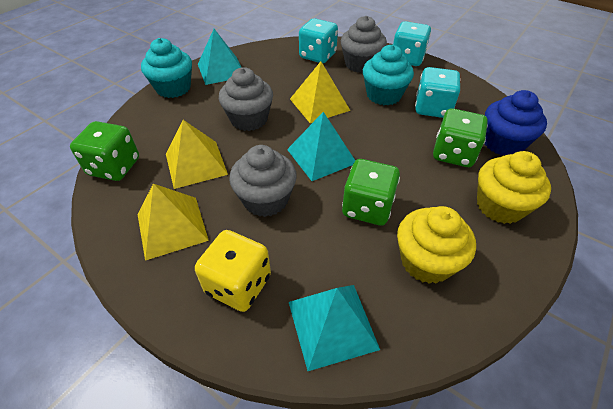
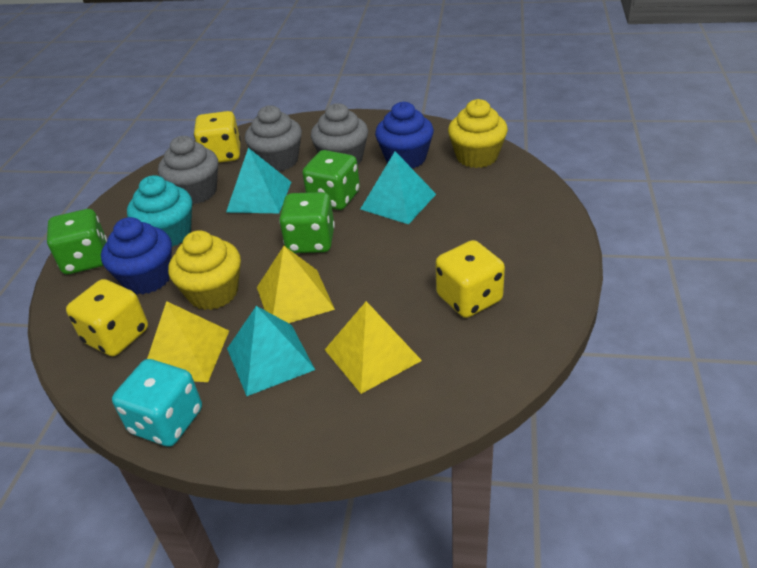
blue cupcake: [485,90,547,156] = 1 -> [101,217,172,294] [375,102,434,168] = 2
turquoise cupcake: [141,38,192,98] [363,45,414,105] = 2 -> [127,175,192,247] = 1
turquoise dice: [299,18,338,63] [393,21,431,66] [415,67,460,118] = 3 -> [112,359,202,447] = 1
yellow dice: [195,230,271,312] = 1 -> [66,279,148,356] [194,111,241,163] [435,240,505,318] = 3

